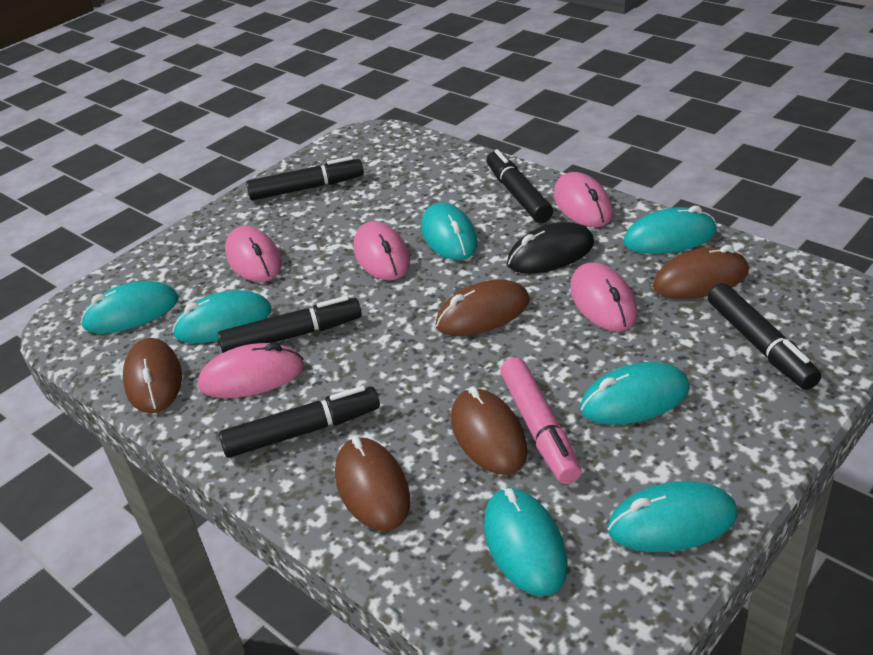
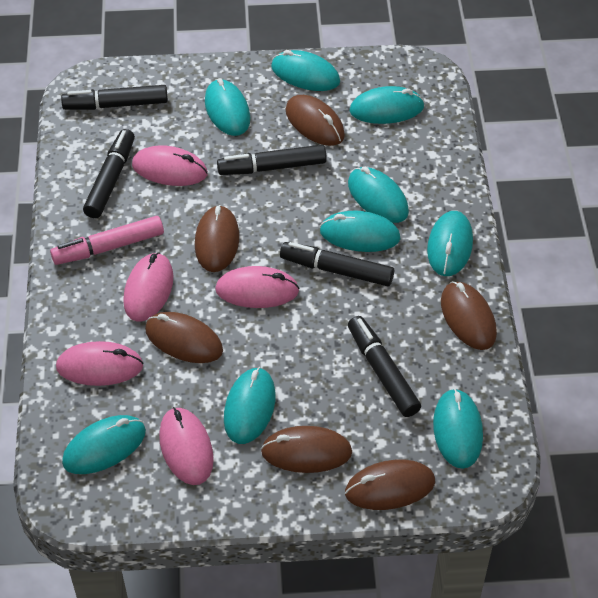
black mouse: [507,222,594,274] = 1 -> none = 0
brown mouse: [123,338,182,413] [335,436,410,531] [436,279,530,336] [451,386,527,475] [653,245,749,299] = 5 -> [145,312,223,363] [195,205,239,272] [261,426,352,473] [286,95,345,146] [345,460,435,510] [441,281,497,350] = 6
turquoise mouse: [81,281,178,334] [172,290,272,343] [421,202,478,260] [484,488,568,596] [580,362,690,424] [607,481,738,552] [623,206,717,254] = 7 -> [62,415,146,474] [205,78,250,136] [224,367,276,444] [271,50,340,91] [320,210,401,252] [348,167,409,223] [349,86,425,124] [427,211,473,276] [433,388,483,469] = 9

